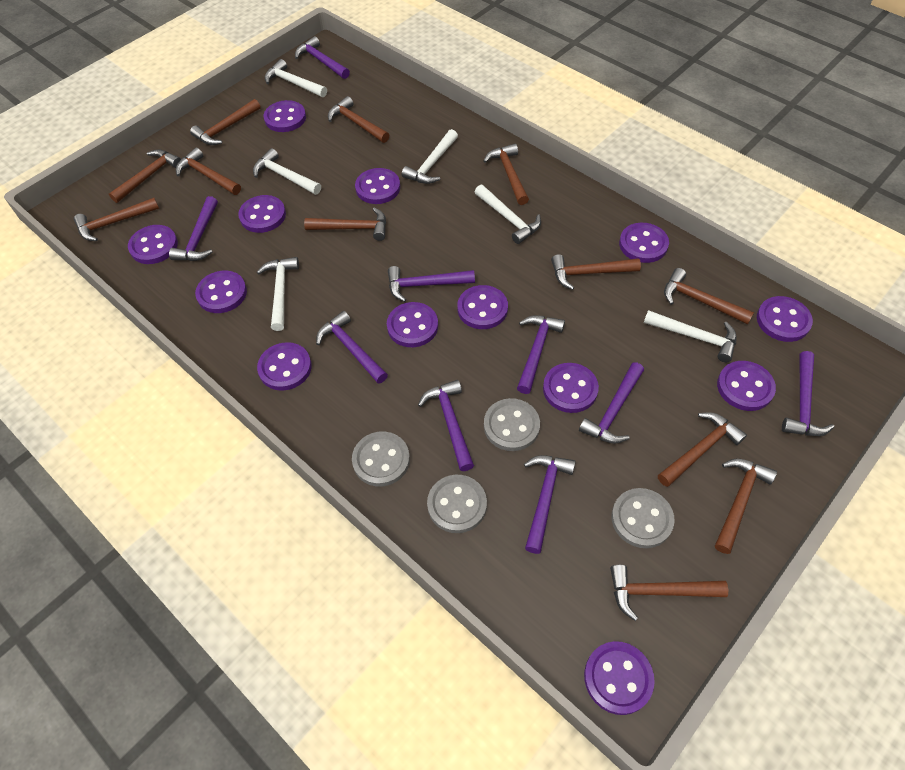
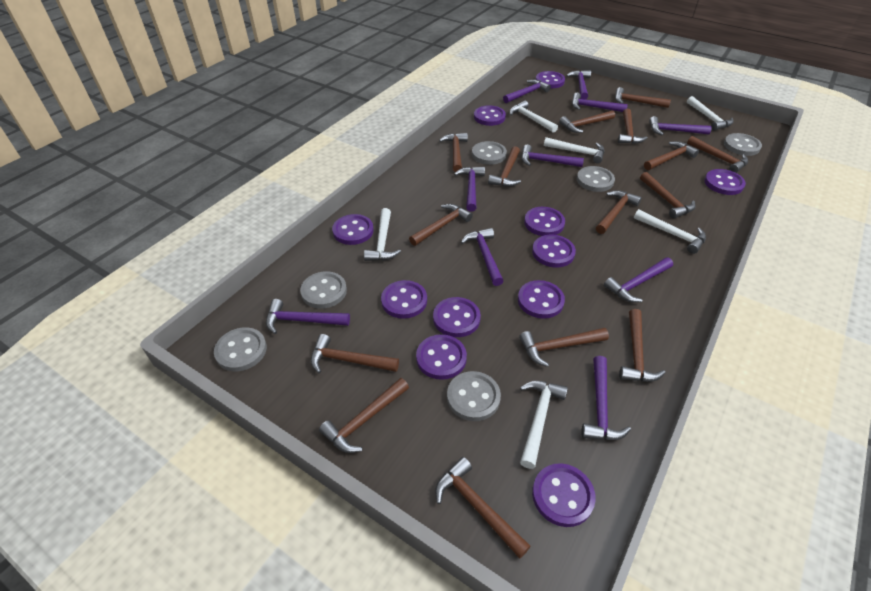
brown hammer: [74,198,159,241] [109,149,181,203] [176,147,241,195] [190,99,261,145] [304,207,386,241] [328,96,389,143] [483,144,529,205] [551,254,641,290] [610,565,728,621] [658,412,747,487] [664,268,754,324] [715,459,777,554] = 12 -> [311,334,399,373] [319,378,409,453] [409,204,473,246] [435,457,531,558] [439,133,468,172] [488,146,521,187] [519,328,609,367] [559,110,615,133] [596,190,642,234] [615,87,671,108] [618,109,647,144] [619,309,666,382] [640,172,695,219] [644,141,699,170] [687,136,748,173] = 15
grey button: [352,432,410,487] [427,475,487,533] [484,398,540,451] [612,488,675,548] = 4 -> [214,327,267,371] [300,271,347,309] [447,371,501,421] [472,141,507,165] [577,166,615,192] [724,133,762,156] = 6
purple button: [128,225,178,264] [195,271,247,313] [238,195,286,233] [257,342,312,391] [264,100,306,132] [355,168,400,204] [387,302,438,347] [457,285,508,329] [543,363,599,413] [584,641,655,715] [619,223,669,263] [717,361,776,411] [757,296,813,342] = 13 -> [332,214,373,245] [381,280,427,319] [416,334,467,380] [433,297,481,337] [474,105,506,126] [518,280,565,319] [524,207,565,236] [532,235,576,267] [532,463,596,527] [536,71,565,88] [705,169,746,195] = 11
purple hammer: [169,196,218,261] [295,36,350,79] [316,311,388,384] [388,266,475,302] [418,380,474,471] [517,315,565,394] [524,455,576,554] [579,362,644,444] [782,351,834,436] = 9 -> [266,299,350,334] [454,167,485,212] [461,228,503,286] [503,79,551,103] [521,145,584,167] [566,70,591,100] [572,93,628,112] [581,356,631,440] [604,257,673,302] [649,116,712,135] = 10

